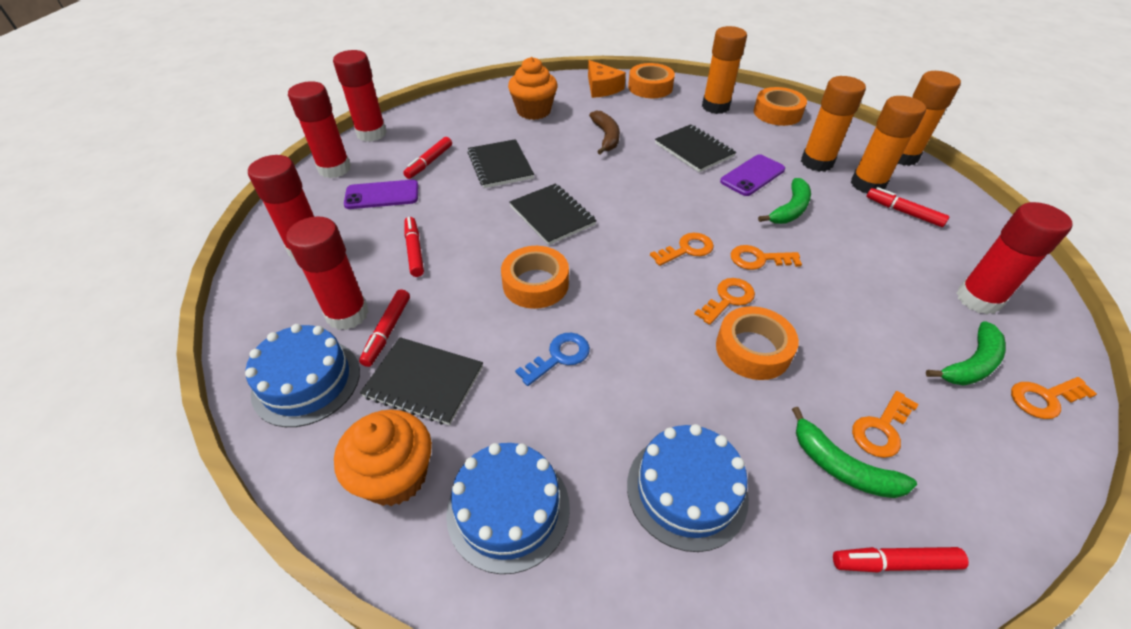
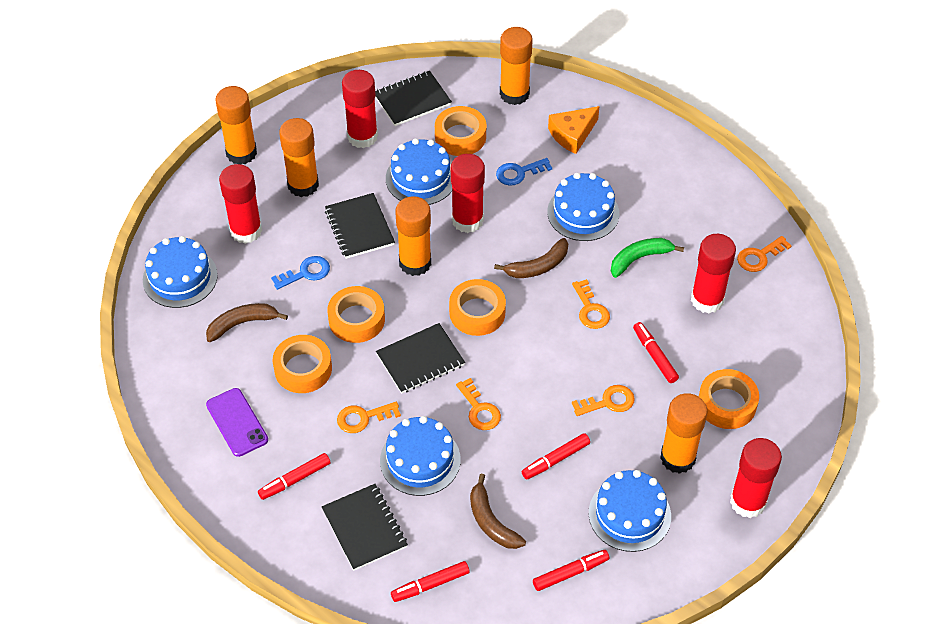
blue cake: [245,324,360,427] [446,443,570,574] [627,424,749,552] = 3 -> [143,236,218,308] [380,416,461,496] [386,138,452,205] [547,173,619,241] [589,470,671,552] = 5
blue key: [515,333,590,386] = 1 -> [271,256,330,290] [496,158,552,186] = 2
brown banana: [589,111,620,155] = 1 -> [206,303,288,342] [470,474,526,549] [494,238,568,278] = 3
green banana: [758,178,811,224] [792,407,917,498] [926,321,1006,386] = 3 -> [611,238,684,278] = 1
orange cupcake: [334,409,432,506] [508,57,557,120] = 2 -> none = 0
orange glue stick: [702,26,747,114] [801,76,866,172] [851,96,926,194] [898,71,961,166] = 4 -> [215,86,257,164] [279,118,319,197] [395,196,431,276] [500,27,533,105] [660,393,708,474] = 5
orange tape: [501,246,569,309] [628,63,675,98] [716,306,799,380] [754,87,807,126] = 4 -> [273,335,332,393] [327,286,385,343] [435,106,486,156] [449,279,506,336] [699,369,759,429] = 5
purple phone: [344,180,419,209] [720,154,785,196] = 2 -> [206,388,268,457] = 1

